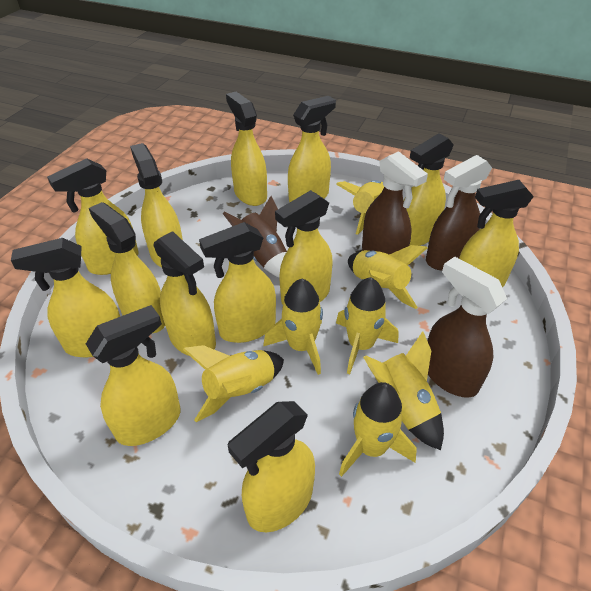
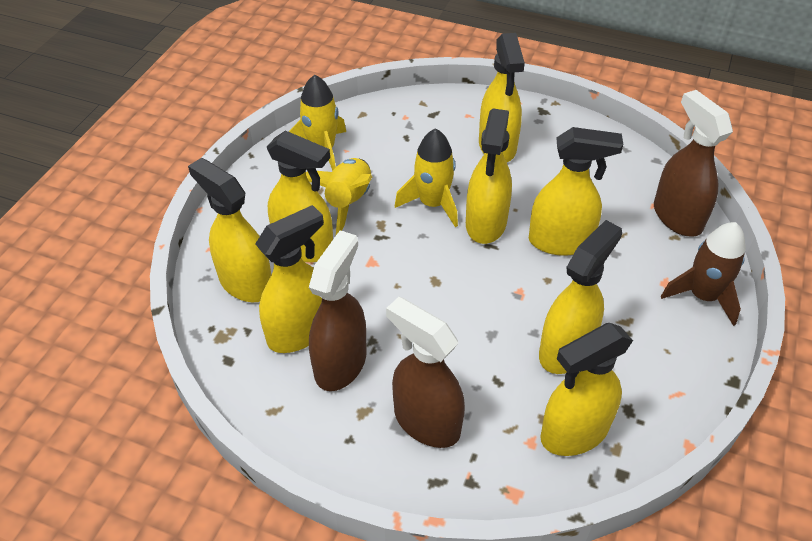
yellow rocket: [182,345,284,422] [263,279,323,375] [336,180,384,235] [336,277,398,374] [339,382,417,477] [348,245,427,309] [363,331,444,450] = 7 -> [289,75,346,171] [306,158,372,235] [395,128,458,227] = 3
yellow spray bottle: [11,238,120,357] [47,158,138,275] [86,305,180,446] [89,202,165,333] [130,143,183,267] [154,231,216,356] [199,222,276,343] [226,92,267,206] [228,401,315,532] [275,190,333,305] [288,96,336,202] [404,133,454,246] [459,180,534,288] = 13 -> [188,158,271,302] [256,205,324,353] [267,130,333,262] [466,108,512,244] [479,33,525,162] [529,127,623,256] [539,220,622,374] [540,323,633,456] = 8

